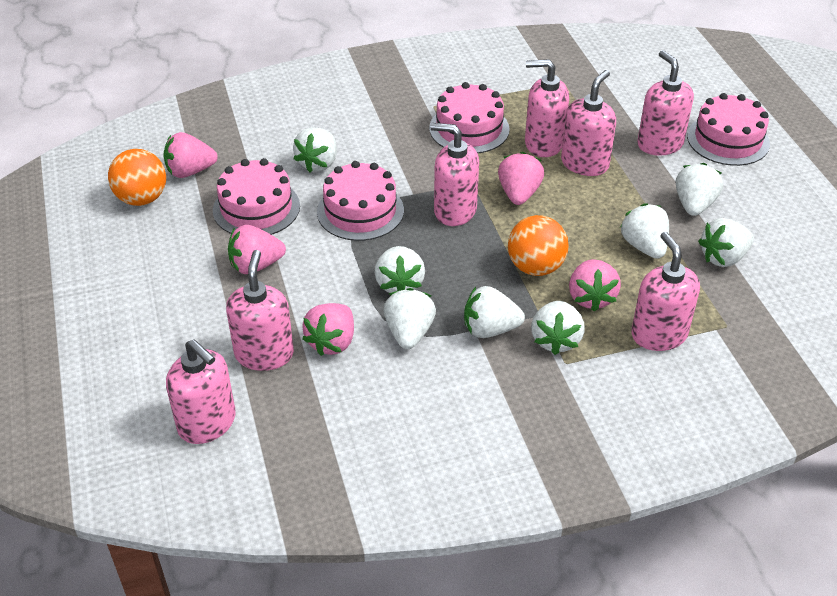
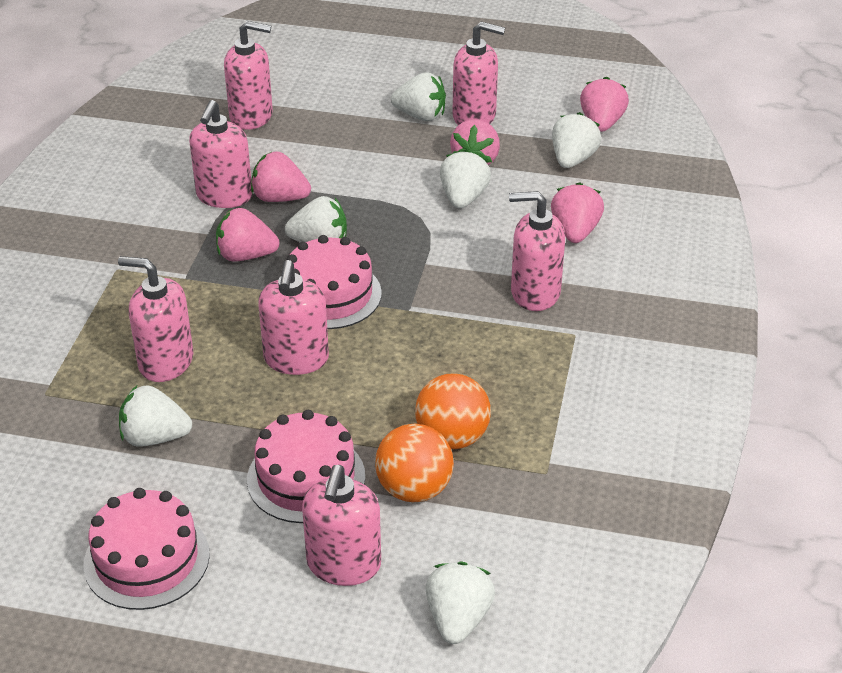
pink cake: [213,158,300,235] [317,161,404,241] [429,82,510,153] [687,93,770,166] = 4 -> [83,488,210,610] [247,410,365,523] [287,235,382,329] = 3
white strawberry: [293,127,337,172] [375,246,425,293] [384,288,436,349] [464,286,525,338] [531,301,585,355] [620,203,669,259] [676,163,723,216] [698,218,754,267] = 8 -> [119,385,192,447] [285,196,347,242] [391,72,446,121] [426,562,495,644] [440,149,491,208] [552,112,601,168] = 6

